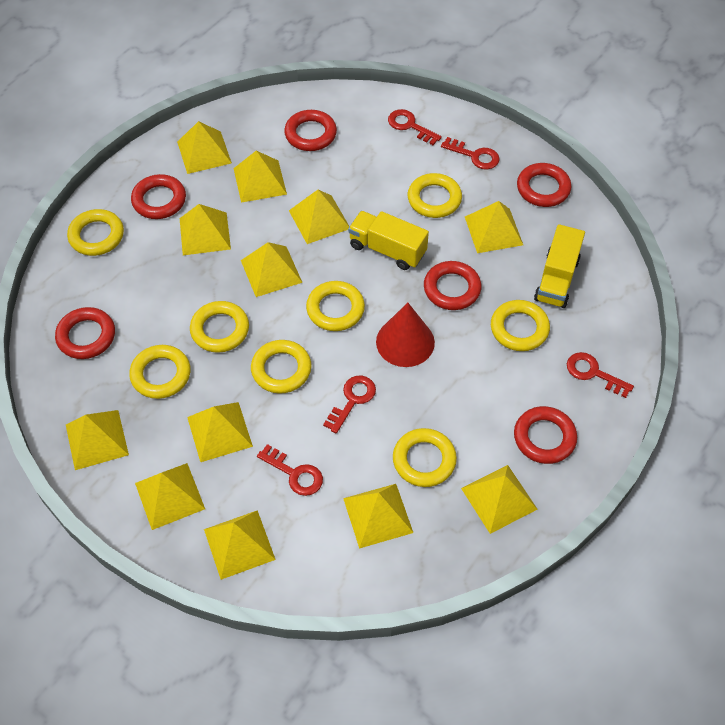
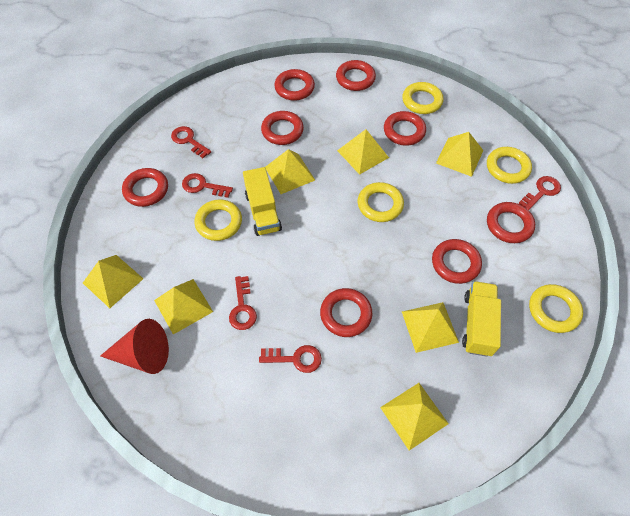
red ring: [55,307,115,359] [131,174,186,219] [284,110,337,151] [424,261,481,310] [514,406,577,464] [517,163,571,207] = 6 -> [122,168,168,207] [261,111,304,145] [274,69,315,101] [320,288,372,337] [336,60,376,91] [384,111,426,146] [432,239,482,284] [487,202,535,243] = 8
yellow pyramid: [66,410,129,470] [135,463,205,530] [177,121,232,174] [180,204,231,255] [187,402,253,462] [204,510,276,580] [233,151,287,203] [241,242,303,297] [289,190,350,244] [343,484,413,549] [461,465,538,534] [465,201,523,253] = 12 -> [83,255,143,308] [154,279,213,335] [265,149,315,194] [337,129,389,175] [380,383,449,451] [402,302,459,353] [436,132,484,177] = 7
yellow ring: [67,209,124,256] [129,345,191,399] [190,301,249,353] [251,340,311,394] [306,281,365,331] [393,428,457,487] [408,173,462,218] [491,300,550,351] = 8 -> [194,199,242,241] [358,182,404,222] [402,82,444,114] [487,147,532,184] [529,284,583,333] = 5

